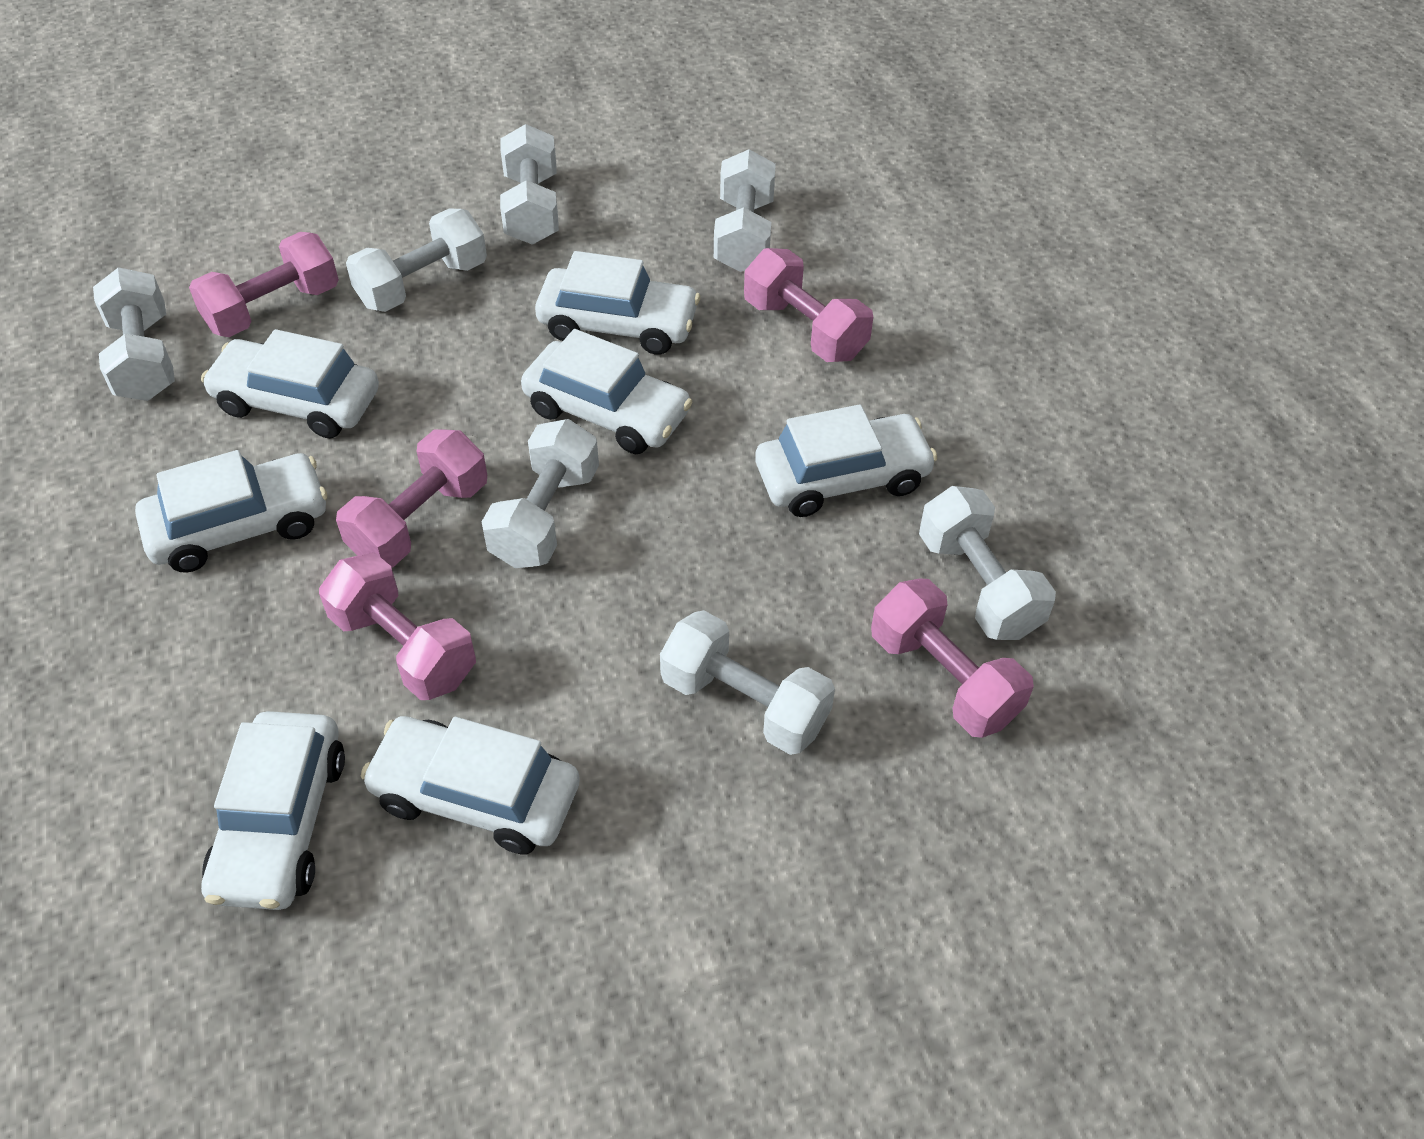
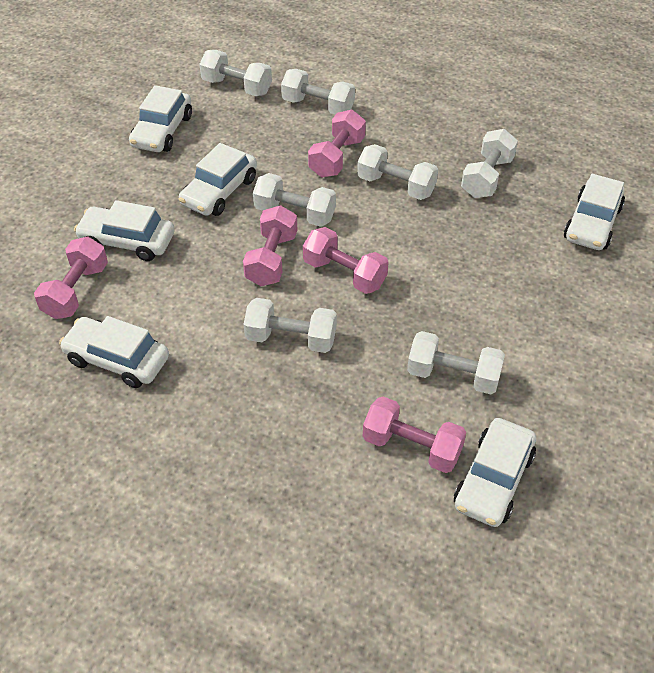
white car: [135,450,327,573] [201,329,379,438] [201,711,345,910] [361,716,580,855] [521,329,693,454] [535,251,700,355] [755,404,938,517] = 7 -> [59,316,169,388] [74,200,175,261] [129,85,192,152] [179,143,257,216] [454,418,536,527] [564,174,625,250] = 6

